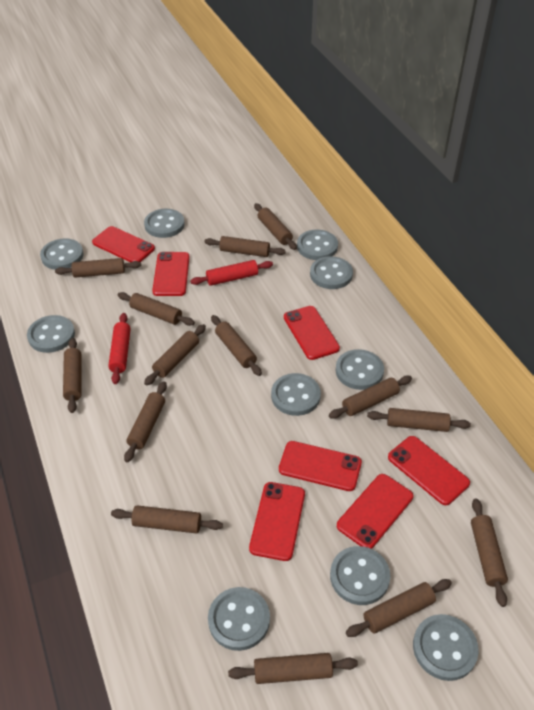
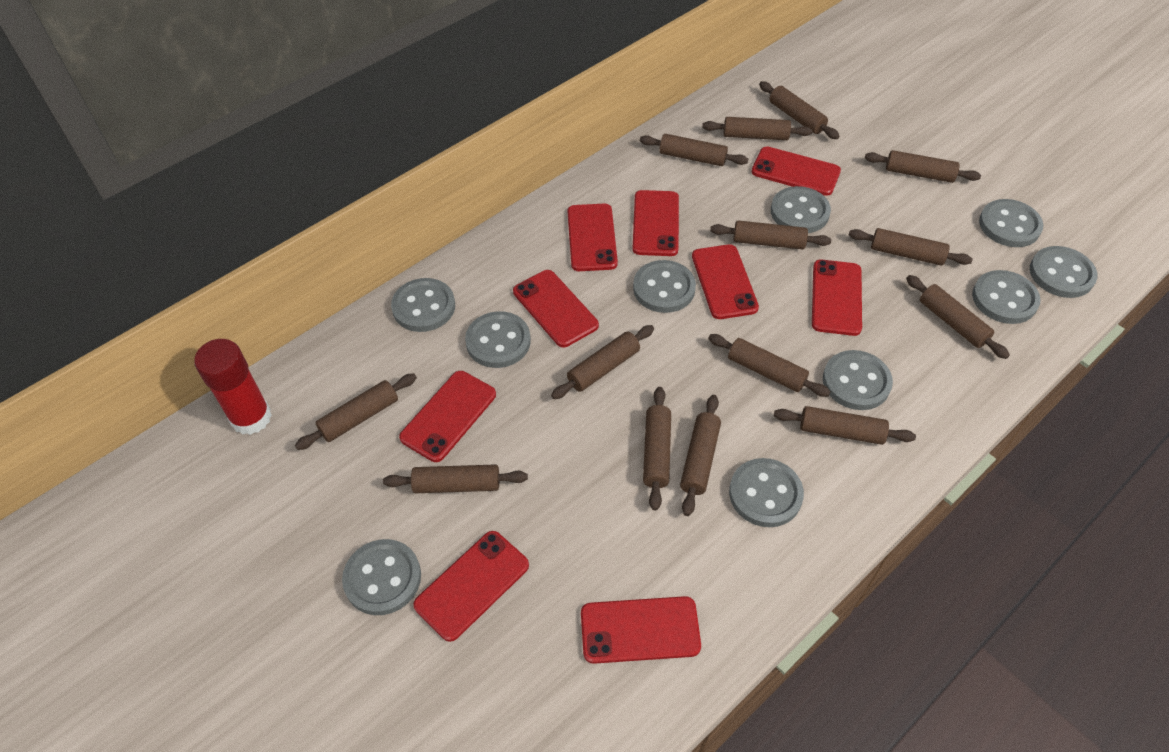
red glue stick: none = 0 -> [194,339,272,435] = 1
red phone: [92,226,155,262] [152,252,190,296] [249,482,305,561] [279,441,362,491] [284,306,340,360] [337,474,413,549] [388,436,470,505] = 7 -> [399,371,496,462] [413,531,529,642] [513,270,599,347] [567,204,618,271] [581,596,701,664] [632,190,679,256] [692,244,759,319] [752,146,841,196] [812,259,862,336] = 9
red rolling pin: [108,313,131,384] [190,260,273,286] = 2 -> none = 0

